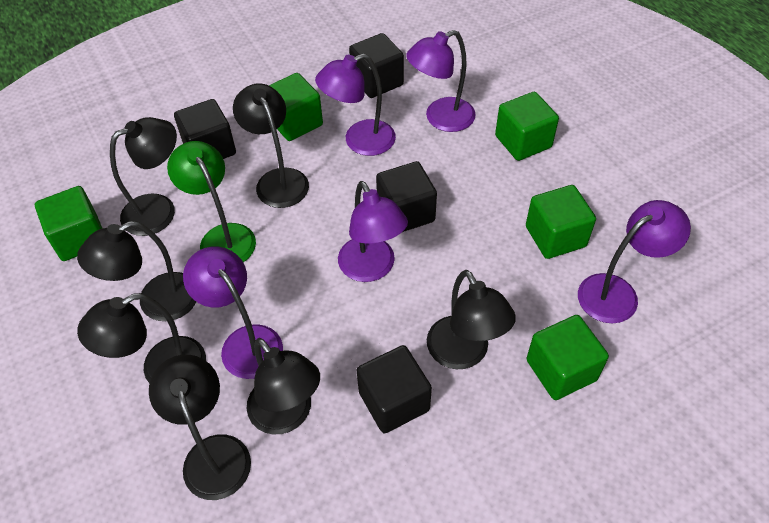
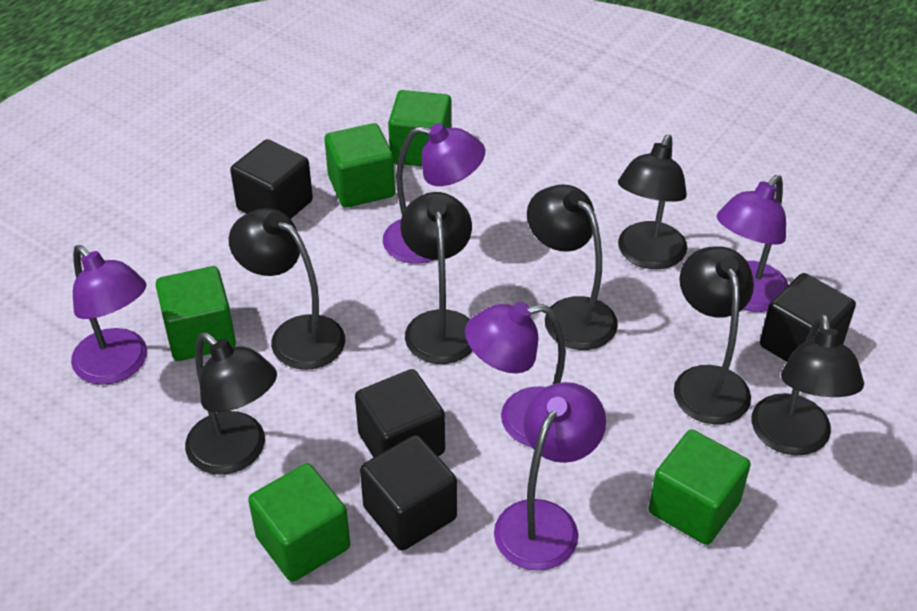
green lamp: [167,141,256,262] = 1 -> none = 0

